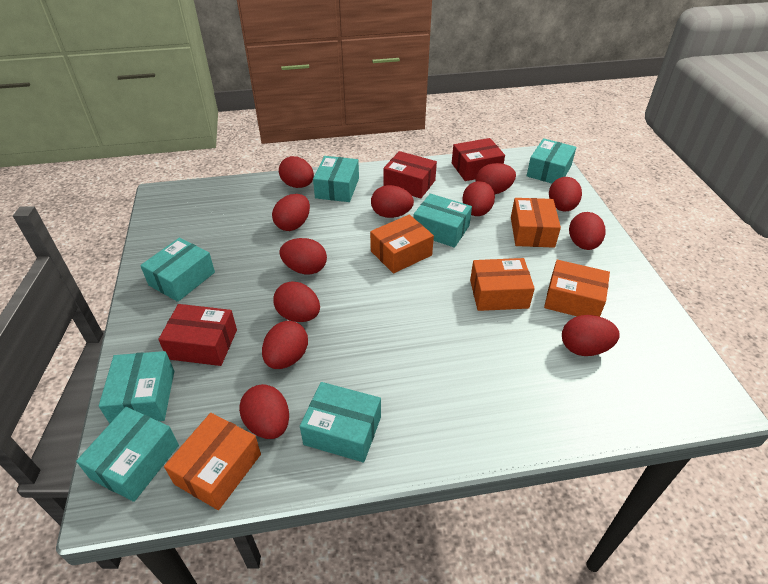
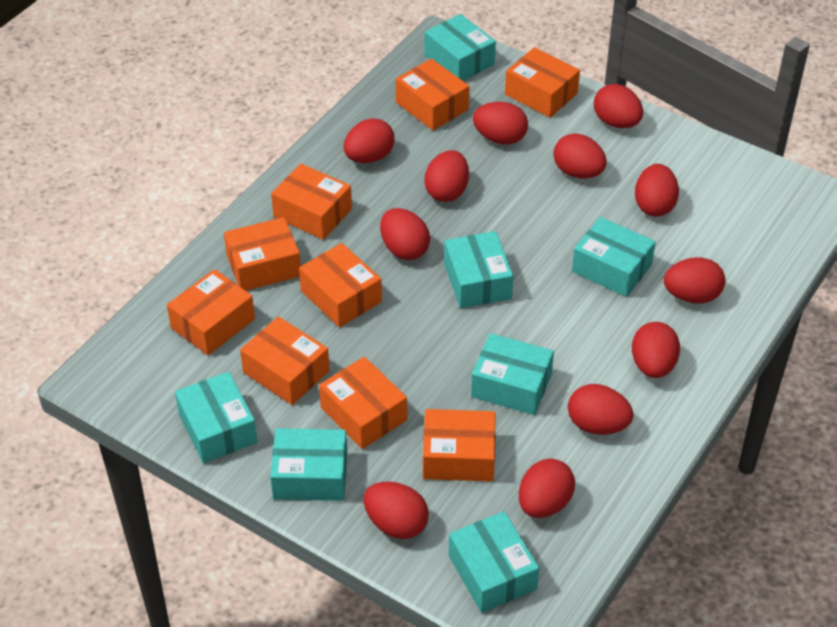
orange box: [164,413,261,510] [370,215,434,274] [470,258,535,311] [511,198,561,248] [544,260,610,317] = 5 -> [167,269,255,355] [224,217,301,291] [240,317,330,405] [271,164,352,240] [299,243,382,327] [319,357,407,449] [396,59,469,130] [423,409,496,482] [505,47,580,118] = 9
red box: [158,304,237,366] [383,151,437,199] [452,138,505,181] = 3 -> none = 0

